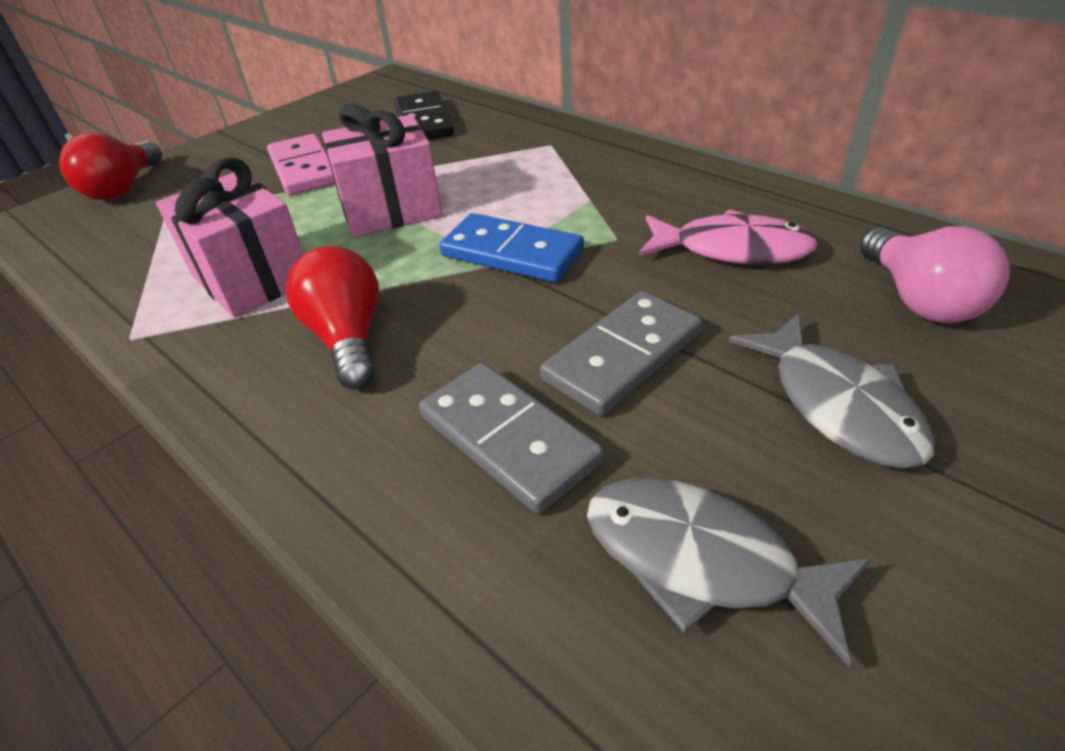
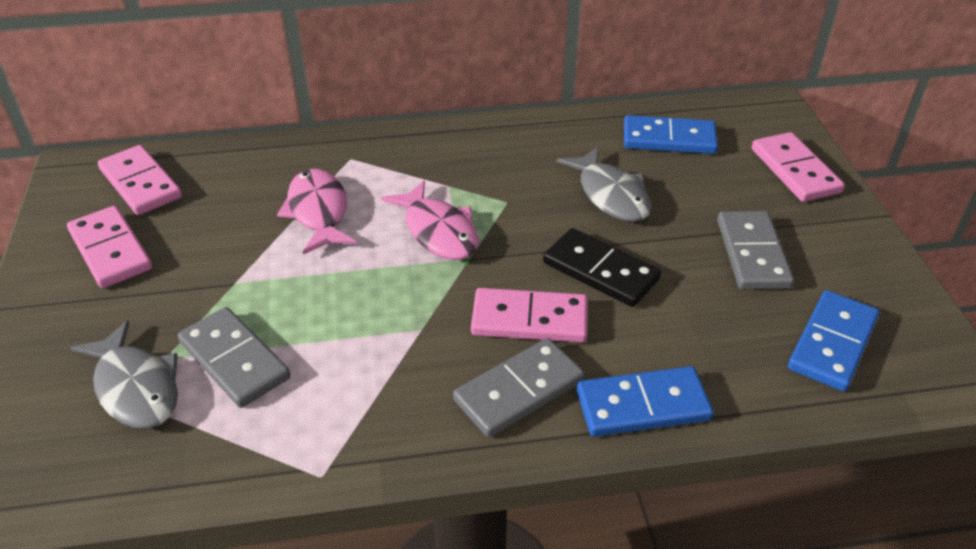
blue domino: [439,213,584,282] = 1 -> [576,366,714,437] [624,115,718,154] [788,290,879,392] = 3
grey domino: [419,363,604,514] [540,291,703,416] = 2 -> [178,307,290,408] [453,338,585,438] [717,211,794,290] = 3
pink domino: [267,134,335,196] = 1 -> [67,206,152,288] [98,145,182,215] [471,288,588,343] [752,132,845,202] = 4
pink fish: [639,209,818,265] = 1 -> [277,169,357,254] [381,180,479,260] = 2
pink gift: [156,157,304,318] [322,103,442,237] = 2 -> none = 0
pink light bulb: [860,226,1010,323] = 1 -> none = 0
red light bulb: [59,133,162,200] [286,246,379,390] = 2 -> none = 0

